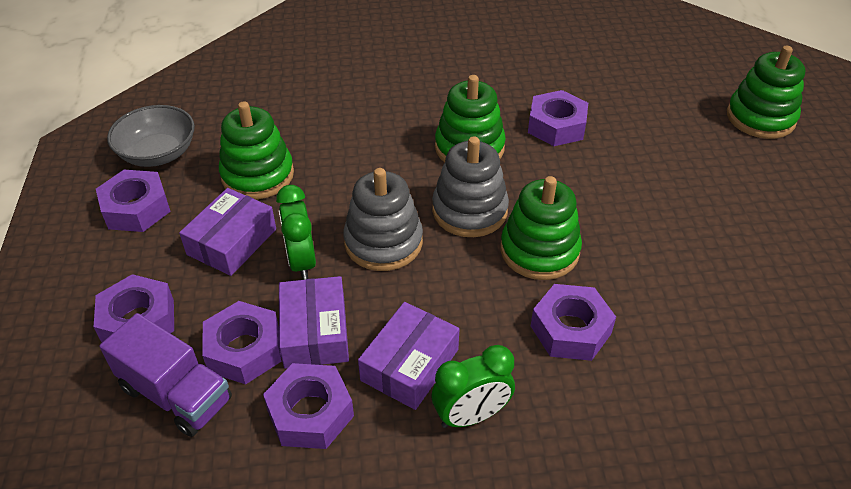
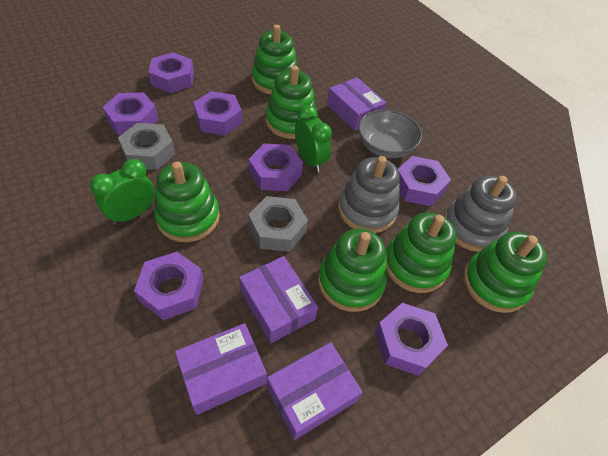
green stacking toy: [219,101,294,199] [435,75,506,163] [500,176,582,280] [727,46,805,139] = 4 -> [154,162,220,242] [252,24,299,95] [266,65,318,139] [318,228,387,312] [386,212,457,293] [463,232,547,313] = 6
grey nut: none = 0 -> [118,123,175,170] [248,196,308,252] = 2
purple box: [179,188,276,276] [279,276,349,369] [358,302,459,410] = 3 -> [175,323,267,415] [239,256,318,343] [267,342,363,440] [327,77,387,131] = 4
purple nut: [94,274,174,343] [96,170,171,232] [202,301,282,384] [263,363,354,449] [528,90,588,146] [531,284,616,361] = 6 -> [103,92,159,135] [134,252,204,320] [149,52,194,93] [193,91,242,135] [249,143,303,191] [375,303,448,376] [398,156,451,206] = 7
purple truck: [100,313,232,437] = 1 -> none = 0

